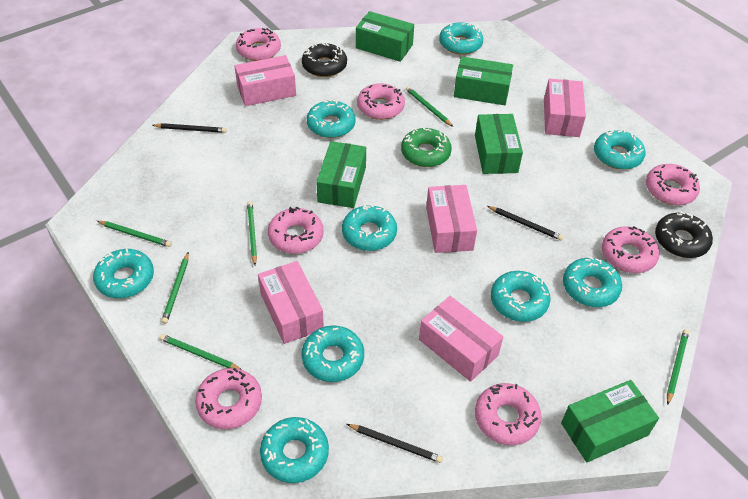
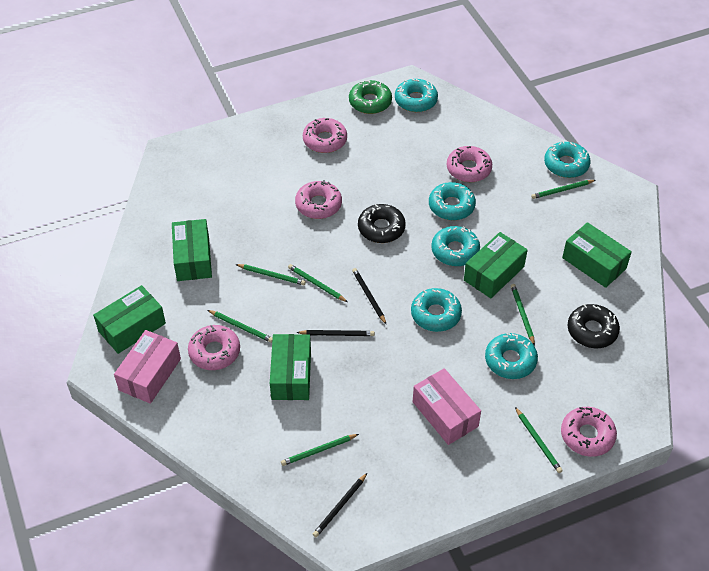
green pencil: [97,221,171,247] [160,334,242,370] [161,252,189,324] [247,201,257,265] [406,86,453,127] [667,329,689,405] = 6 -> [208,310,273,343] [235,264,306,285] [281,434,359,466] [288,264,348,302] [511,284,535,346] [515,407,563,473] [531,180,595,199] = 7
pink box: [234,55,296,106] [258,261,324,344] [419,296,503,382] [426,185,477,253] [544,79,586,137] = 5 -> [114,330,181,404] [413,368,481,445] = 2
pink donut: [195,368,262,429] [236,28,281,61] [268,207,324,254] [357,83,405,120] [475,383,542,445] [602,226,660,273] [646,164,700,205] = 7 -> [188,325,240,370] [295,180,342,219] [303,118,347,153] [447,146,492,182] [561,407,617,457] = 5
turquoise donut: [93,249,154,298] [260,417,329,483] [301,326,364,382] [307,99,356,138] [342,204,397,251] [439,22,483,55] [491,271,551,322] [563,257,622,307] [594,130,645,170] = 9 -> [395,79,438,112] [411,288,462,332] [429,182,476,220] [431,226,480,266] [485,333,538,379] [544,140,590,178] = 6

